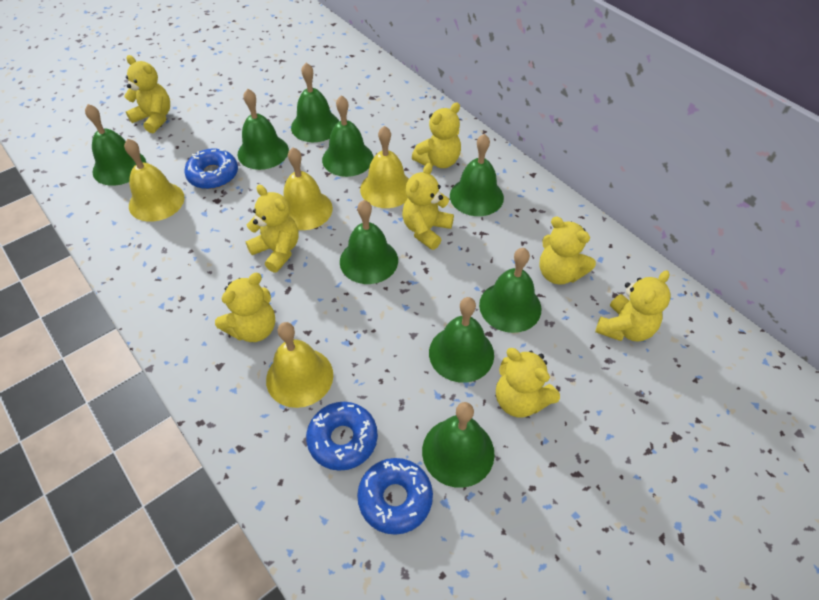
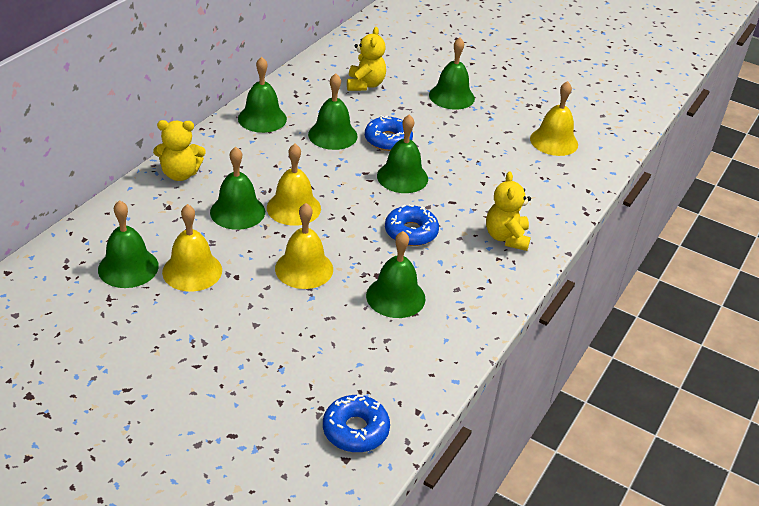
green bell: [85,104,146,186] [237,89,289,170] [291,63,339,142] [322,95,373,177] [340,200,398,284] [422,402,495,488] [429,297,494,383] [450,134,504,216] [479,248,541,333] = 9 -> [98,200,159,288] [210,147,265,230] [238,57,287,133] [308,73,358,150] [366,231,426,318] [377,114,428,193] [429,37,475,110] = 7
yellow teddy bear: [124,55,170,133] [215,273,275,342] [245,185,298,273] [402,163,454,250] [412,102,461,168] [496,348,560,417] [539,217,596,284] [595,270,671,342] = 8 -> [153,120,206,181] [347,27,386,91] [486,172,531,251] = 3

